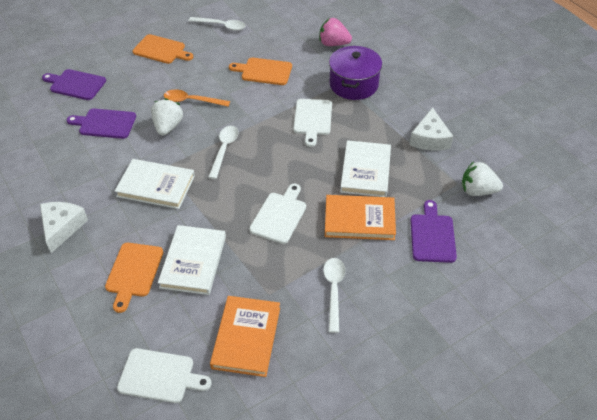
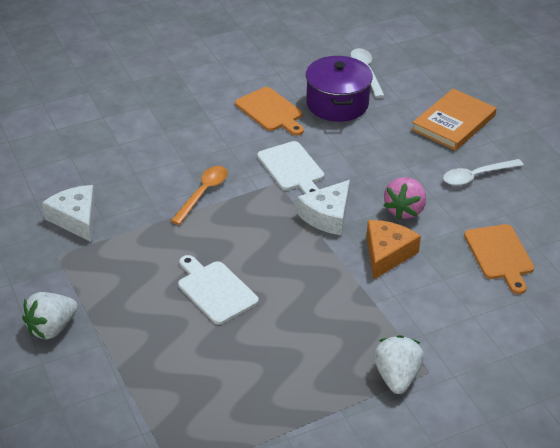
orange book: [210,296,280,377] [325,195,396,240] = 2 -> [412,89,497,151] = 1
orange cheese: none = 0 -> [366,220,421,280] = 1
orange cutting board: [105,243,163,313] [133,34,193,64] [229,58,292,85] = 3 -> [235,87,304,136] [464,224,534,294] = 2
purple cutting board: [42,69,106,100] [67,108,136,139] [411,200,457,263] = 3 -> none = 0
white book: [115,159,195,209] [158,225,226,295] [340,140,391,197] = 3 -> none = 0
white cutting board: [117,348,212,403] [249,184,306,244] [293,99,332,147] = 3 -> [178,255,259,325] [257,141,324,194] = 2
white spoon: [188,17,246,31] [208,126,238,179] [323,258,346,333] = 3 -> [351,48,385,98] [443,159,524,186] = 2

